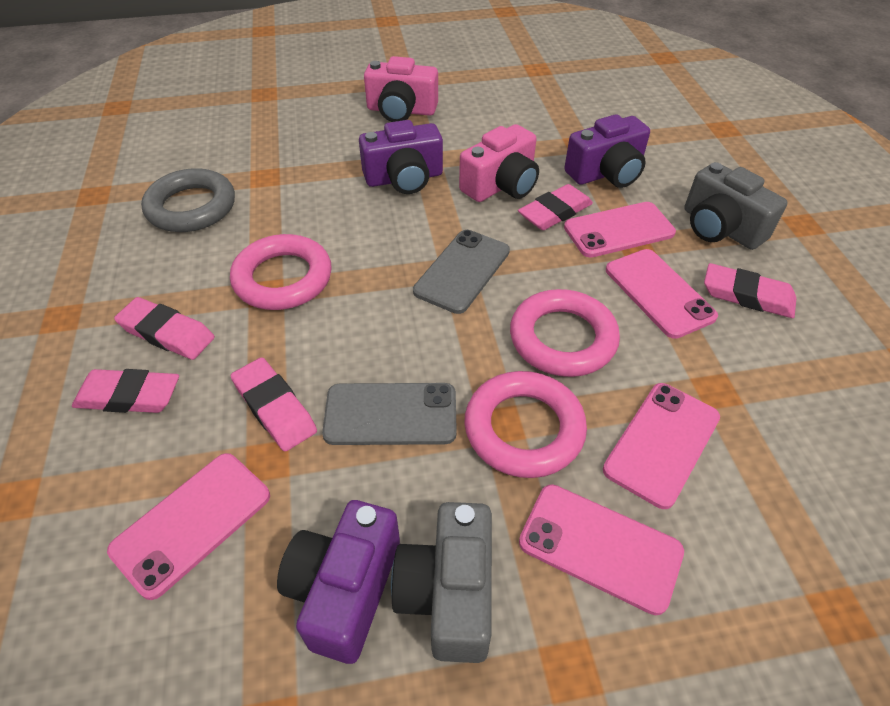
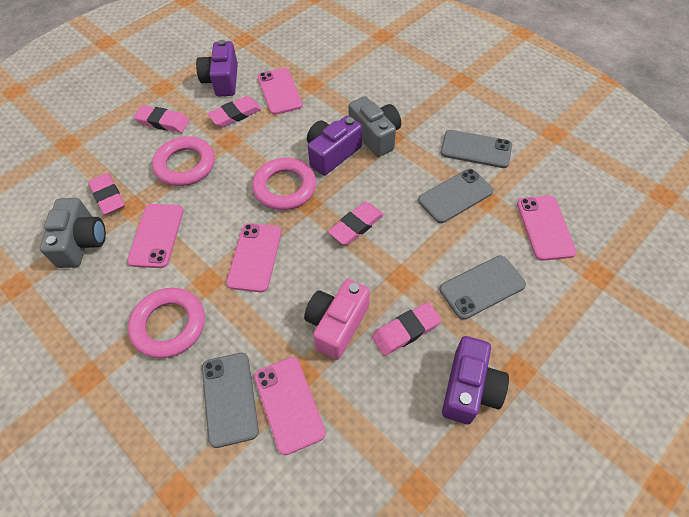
grey phone: [322,383,457,445] [413,230,510,314] = 2 -> [202,353,259,448] [418,169,494,223] [440,256,526,320] [441,130,512,168] = 4
grey ring: [141,168,235,232] = 1 -> none = 0
pink camera: [364,56,438,122] [459,124,539,202] = 2 -> [304,279,370,360] = 1

